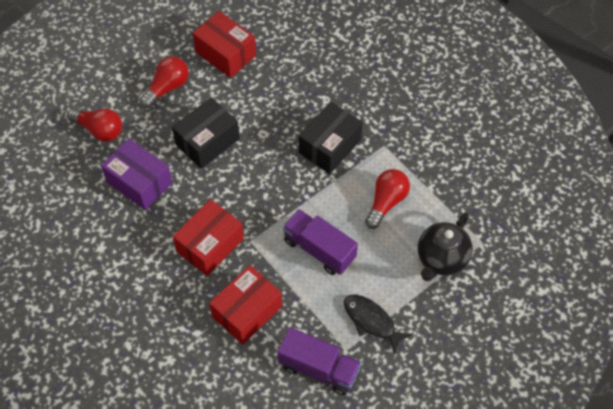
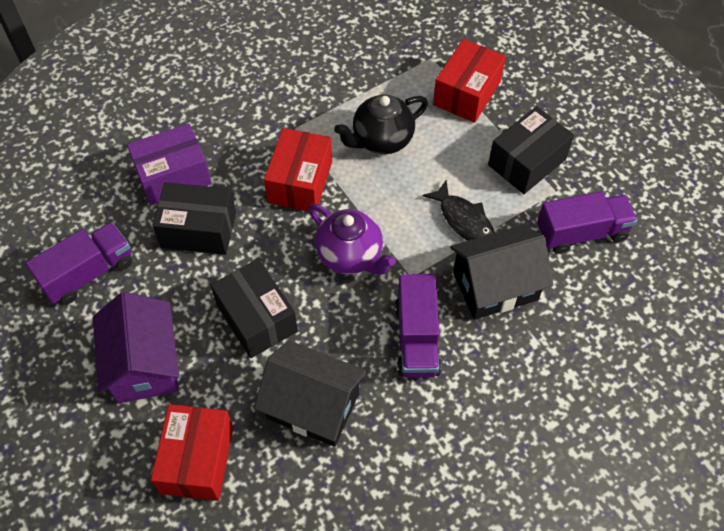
black box: [172,97,240,169] [299,102,363,174] = 2 -> [152,182,236,255] [211,259,298,358] [488,106,574,194] = 3
black house: none = 0 -> [254,340,367,447] [450,225,554,320] = 2
purple house: none = 0 -> [93,292,179,403] = 1
purple teapot: none = 0 -> [309,204,396,275] = 1
purple truck: [277,327,361,395] [283,209,358,275] = 2 -> [25,222,132,305] [395,274,441,378] [537,191,637,254] = 3
red light bulb: [67,108,122,142] [140,56,189,108] [365,169,410,229] = 3 -> none = 0

